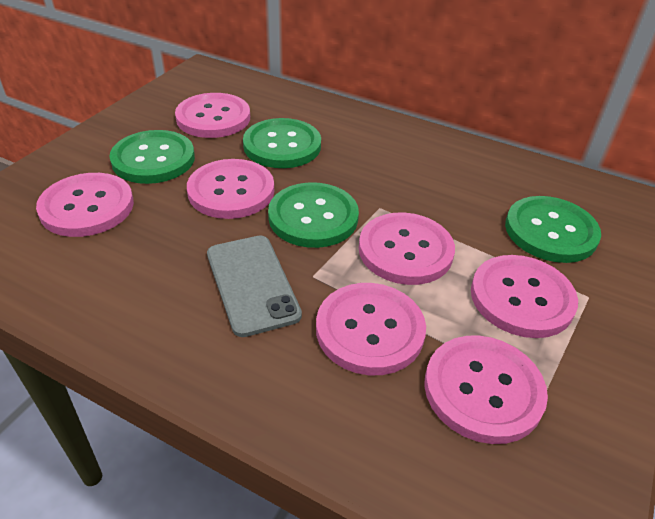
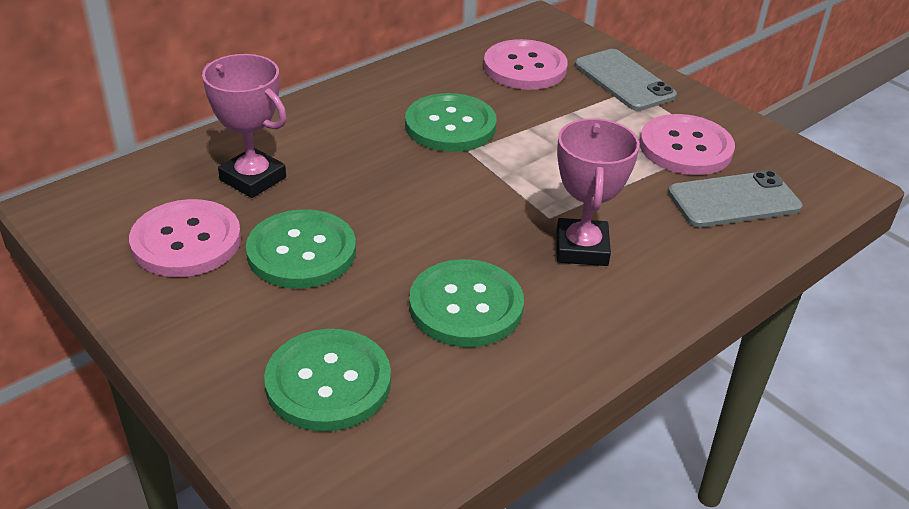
grey phone: [207,235,302,337] = 1 -> [575,49,677,111] [668,170,803,227] = 2
pink button: [36,173,134,237] [175,93,250,138] [187,159,274,219] [316,283,426,375] [359,213,455,285] [424,335,548,444] [471,255,578,338] = 7 -> [129,199,241,277] [484,39,568,90] [640,114,735,175] = 3
pink trophy: none = 0 -> [202,54,287,198] [557,118,640,266] = 2

